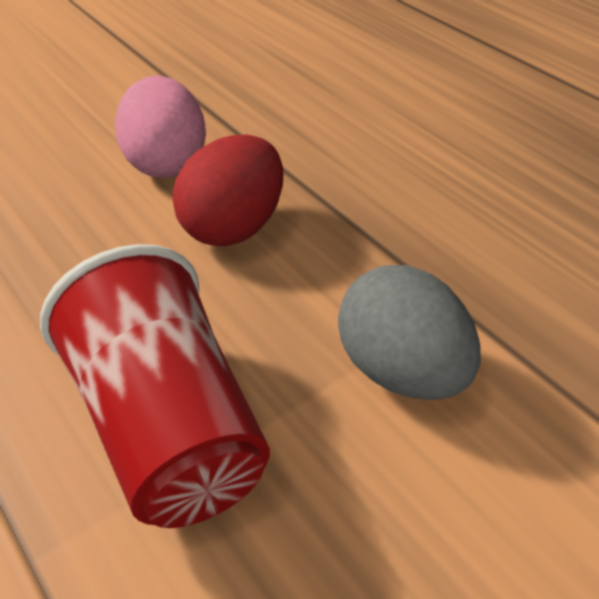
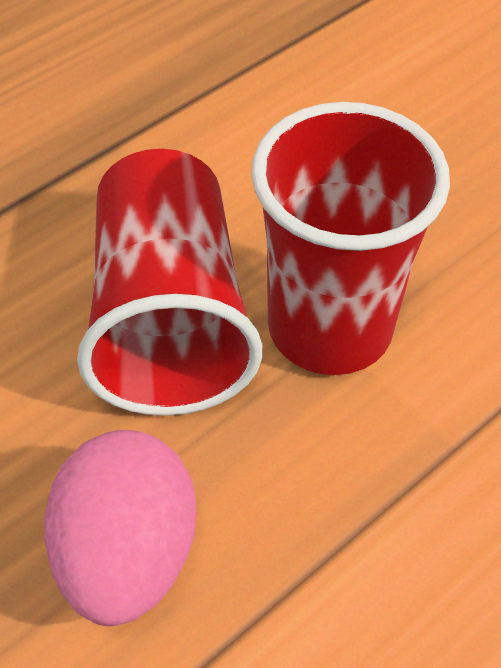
grey egg: [338,265,481,400] = 1 -> none = 0
red cup: [40,244,270,528] = 1 -> [77,149,262,416] [251,102,450,375] = 2
red egg: [172,134,283,246] = 1 -> none = 0

